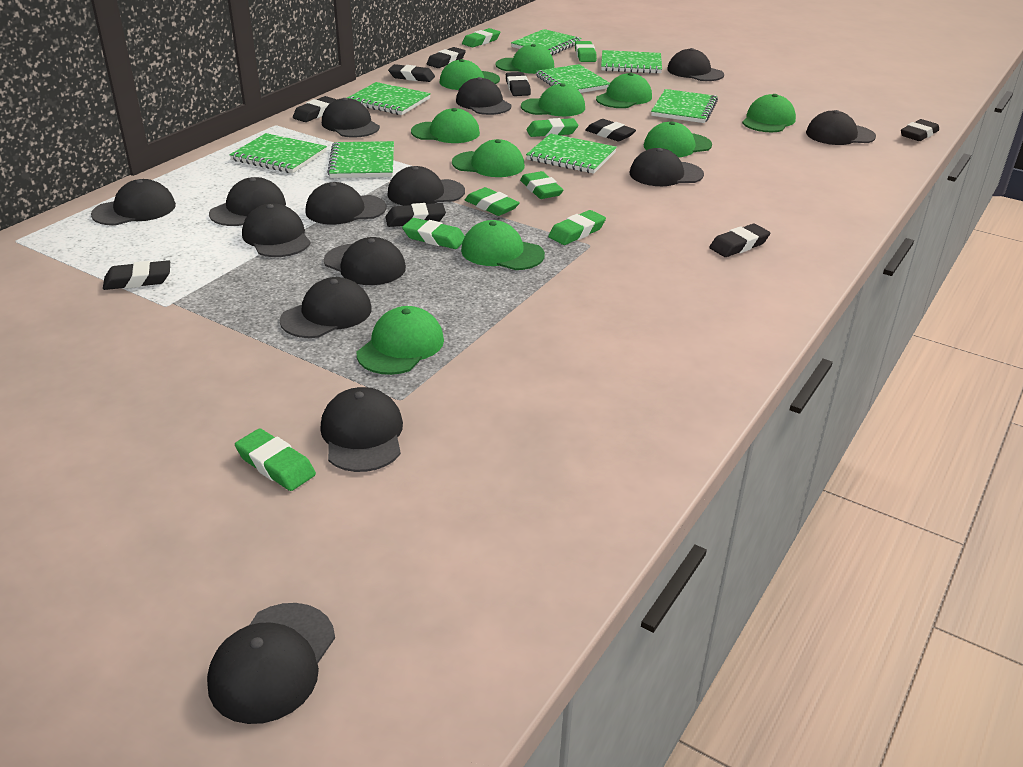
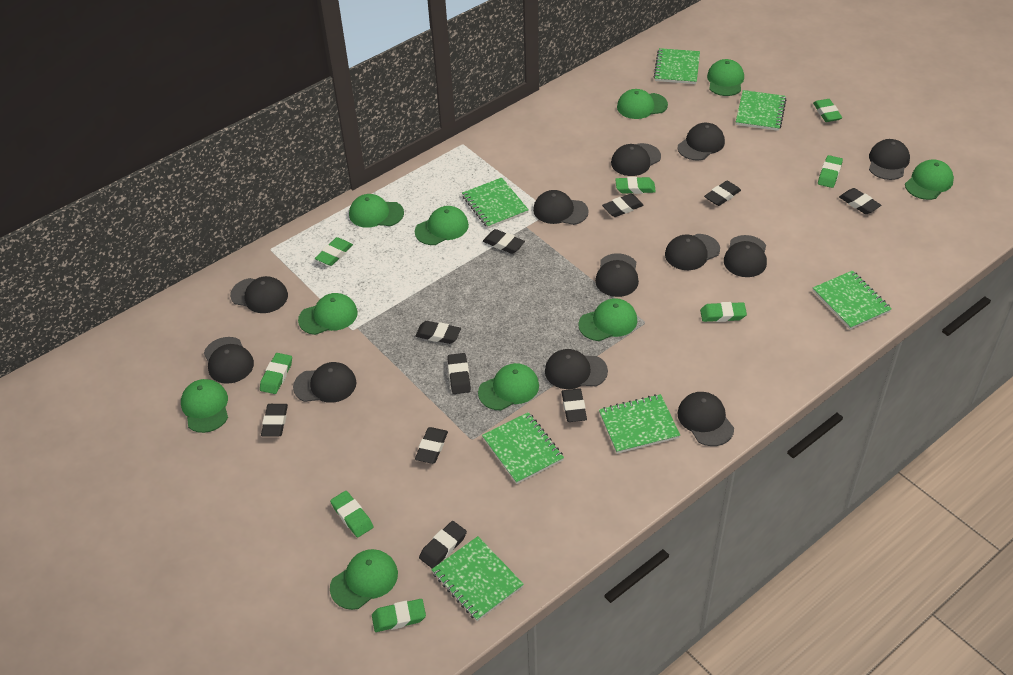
black cap: [91,179,176,226] [207,603,335,724] [209,177,286,226] [242,203,311,257] [280,277,372,338] [305,182,387,225] [320,387,403,472] [322,98,380,138] [324,237,406,285] [387,166,465,206] [456,77,512,115] [630,148,704,186] [667,48,724,81] [806,110,876,145] = 14 -> [204,337,254,384] [230,276,288,313] [293,362,357,403] [533,190,589,225] [545,349,608,389] [595,253,639,297] [611,143,661,176] [665,234,720,270] [677,392,734,446] [678,123,725,160] [724,235,767,277] [869,139,910,180] = 12
black eraser: [103,260,170,290] [293,96,337,122] [385,203,446,227] [388,64,435,82] [427,47,466,68] [506,72,531,96] [585,119,636,141] [709,224,770,257] [901,119,939,141] = 9 -> [261,404,288,437] [415,321,461,344] [415,427,448,464] [419,521,467,568] [447,353,471,394] [483,229,525,254] [562,388,587,422] [602,194,644,217] [704,181,741,206] [839,188,881,214] = 10
green notebook: [229,133,327,173] [327,141,394,178] [347,82,431,115] [511,29,582,55] [526,133,617,174] [536,64,610,93] [601,50,662,74] [651,89,718,123] = 8 -> [431,536,524,621] [462,178,529,228] [482,412,564,484] [599,394,680,454] [654,48,700,84] [736,90,786,131] [813,270,892,330] = 7

